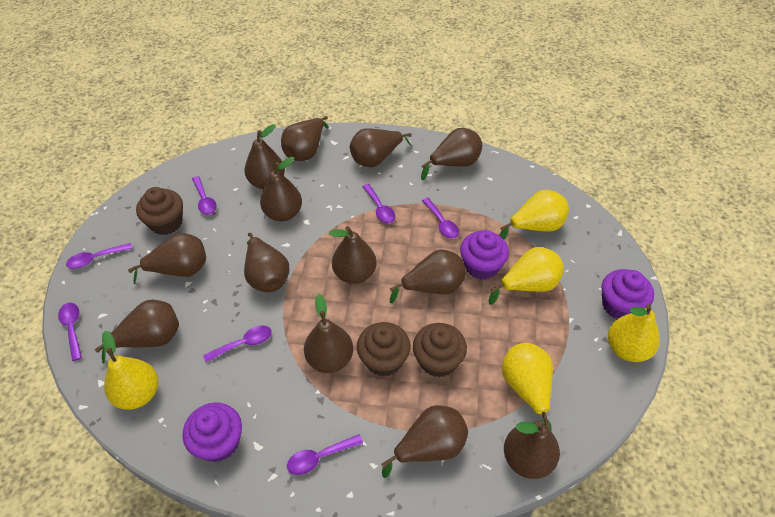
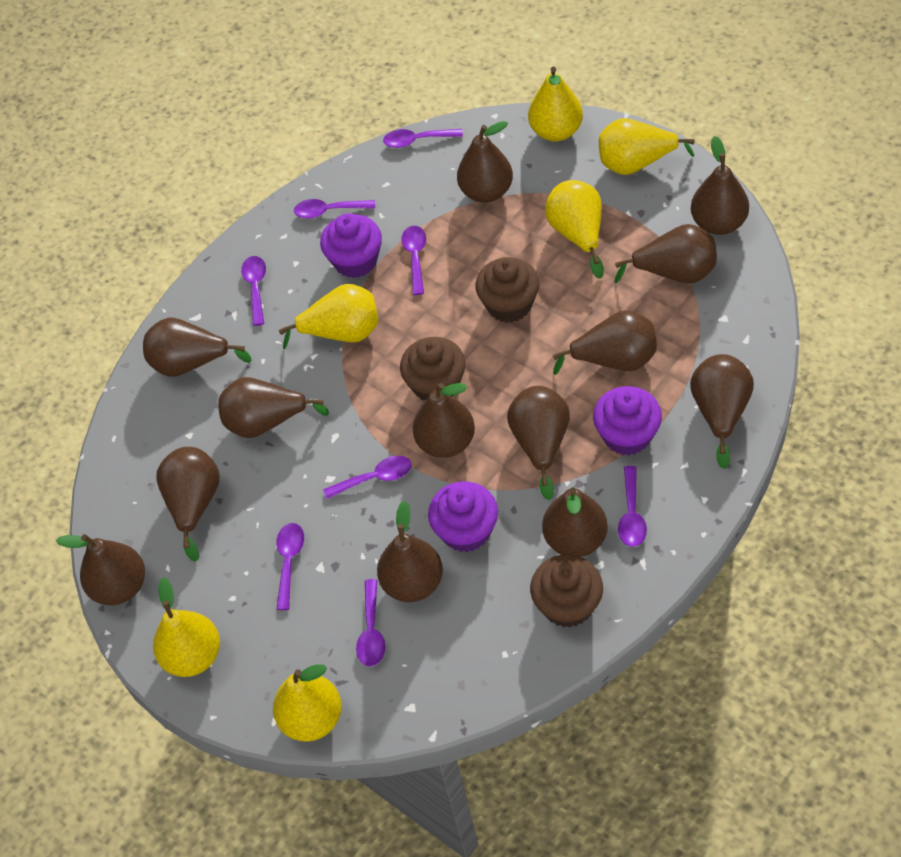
purple spoon: [58,303,82,361] [66,243,133,269] [192,176,217,215] [203,325,272,362] [287,434,363,475] [362,184,395,223] [422,198,459,239] = 7 -> [241,256,266,326] [276,523,304,610] [294,199,375,218] [323,456,412,499] [356,579,385,666] [383,129,463,148] [401,226,426,295] [618,466,647,547] = 8
yellow pear: [102,331,158,410] [489,247,564,305] [499,190,569,240] [502,343,553,431] [608,304,660,362] = 5 -> [153,577,220,677] [273,664,342,742] [279,284,379,349] [528,67,583,142] [545,180,604,279] [599,118,695,175] = 6

